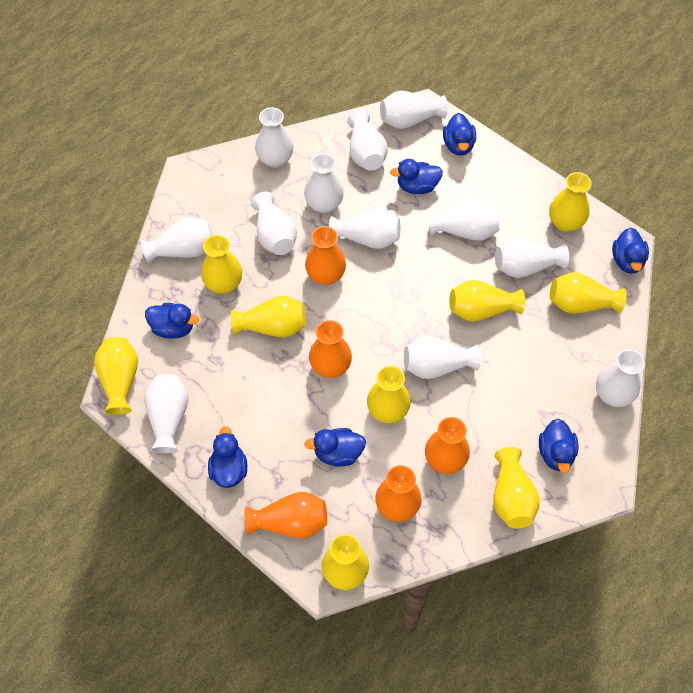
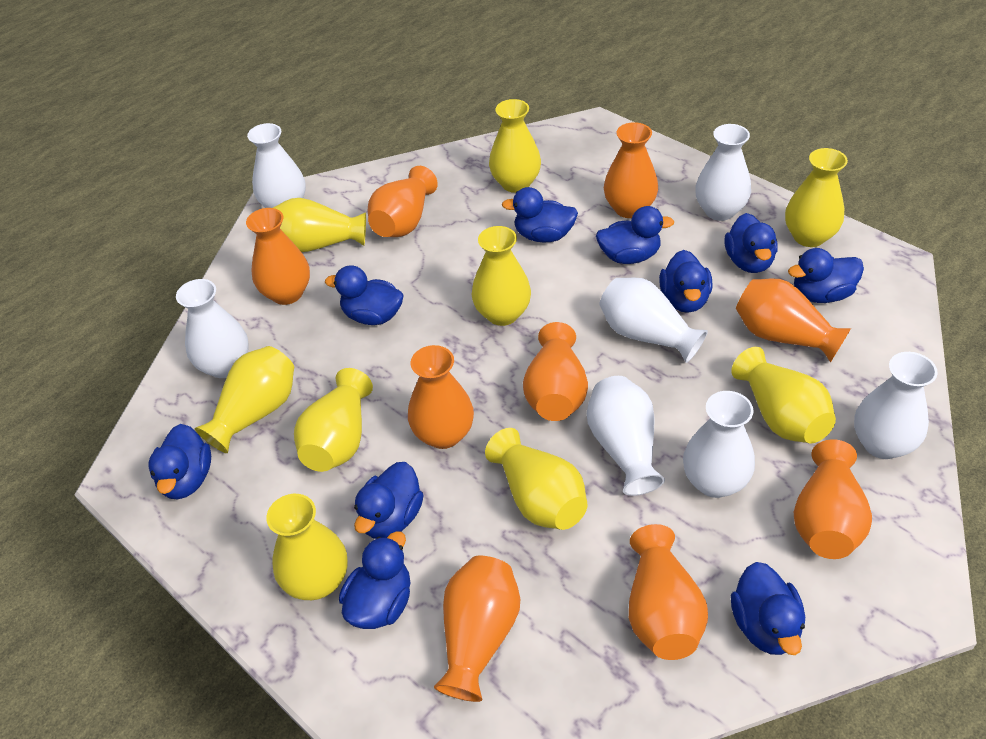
blue duck: [145,303,199,339] [208,426,247,488] [304,428,366,467] [390,159,443,194] [443,113,476,156] [539,419,578,473] [612,228,649,274] = 7 -> [148,424,211,499] [325,265,404,325] [339,531,410,629] [354,462,423,539] [502,187,578,242] [596,206,674,264] [659,250,712,313] [725,213,777,273] [731,562,805,655] [788,248,864,303] = 10
orange vase: [244,492,327,539] [305,226,346,285] [309,320,352,378] [376,465,421,522] [425,417,470,474] = 5 -> [246,208,310,305] [368,166,438,237] [408,345,474,449] [434,556,520,702] [523,322,588,421] [604,122,658,218] [629,524,708,660] [736,278,851,363] [794,439,872,559] = 9
white vase: [141,217,213,264] [144,374,188,453] [251,192,297,255] [255,107,294,168] [304,153,344,213] [329,209,400,249] [347,110,388,170] [380,91,448,129] [404,336,481,379] [430,201,499,241] [495,237,569,278] [596,349,645,407] = 12 -> [176,279,249,378] [247,123,306,208] [587,376,665,496] [599,278,708,363] [683,391,755,498] [695,124,751,221] [854,352,938,459] = 7

